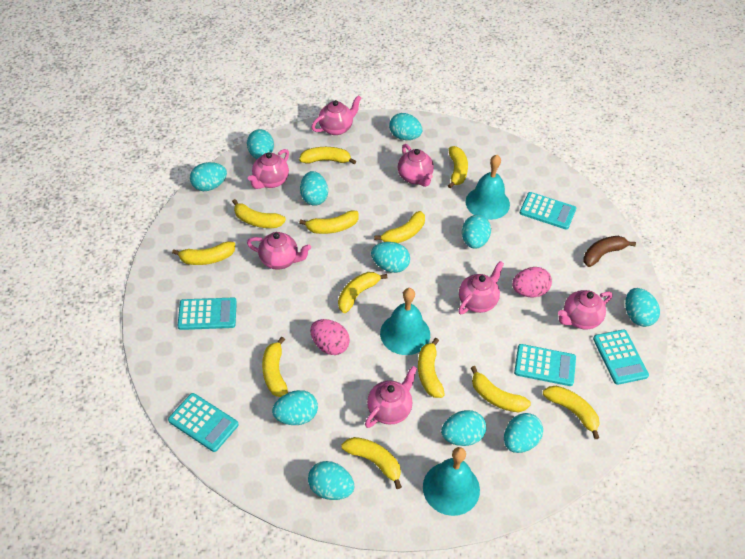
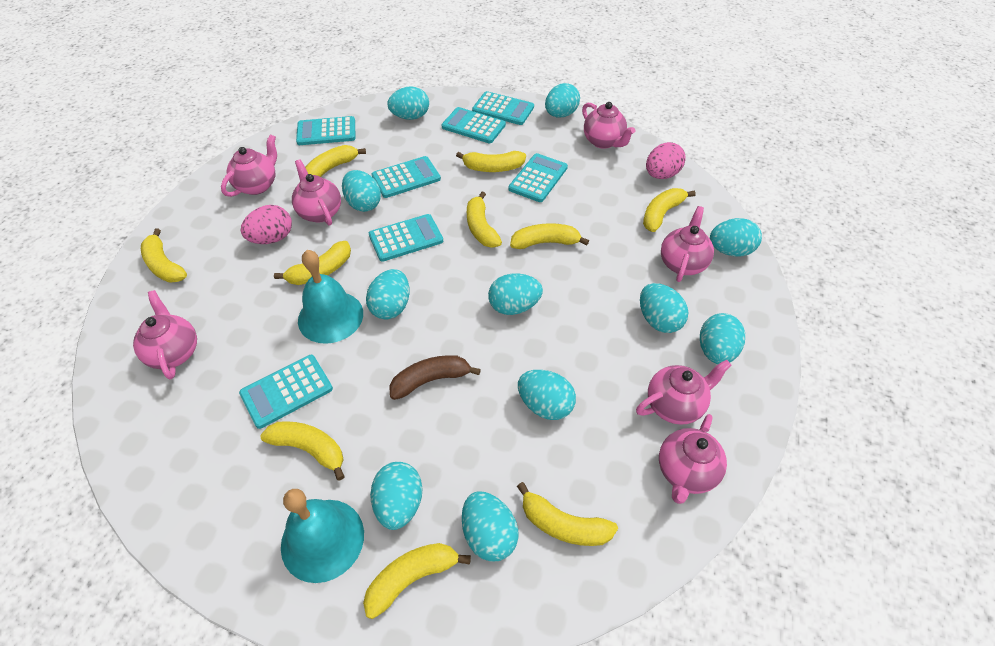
turquoise bell: [380,288,430,355] [423,447,480,516] [465,155,510,220] = 3 -> [281,489,364,583] [298,250,363,344] = 2
turquoise calculator: [168,393,239,452] [178,298,237,330] [514,344,576,386] [520,192,576,230] [593,330,649,385] = 5 -> [239,355,333,429] [296,116,355,145] [369,214,443,262] [371,156,441,198] [441,107,506,143] [472,91,534,125] [508,153,568,202] = 7
yellow banana: [172,241,235,265] [232,199,286,228] [262,337,288,397] [299,147,356,164] [299,210,359,234] [338,272,387,313] [341,437,402,489] [374,211,425,243] [418,338,445,398] [448,146,468,188] [471,366,531,413] [543,386,600,439] = 12 -> [141,228,187,283] [260,421,345,481] [274,241,351,285] [305,145,366,177] [363,543,471,619] [456,151,526,172] [467,192,502,248] [510,223,589,249] [517,482,618,546] [643,188,696,232] = 10

